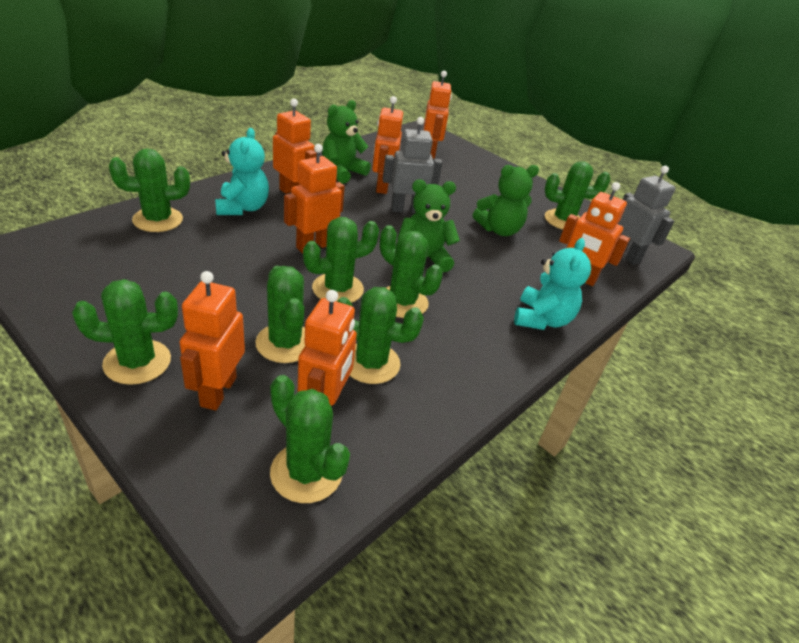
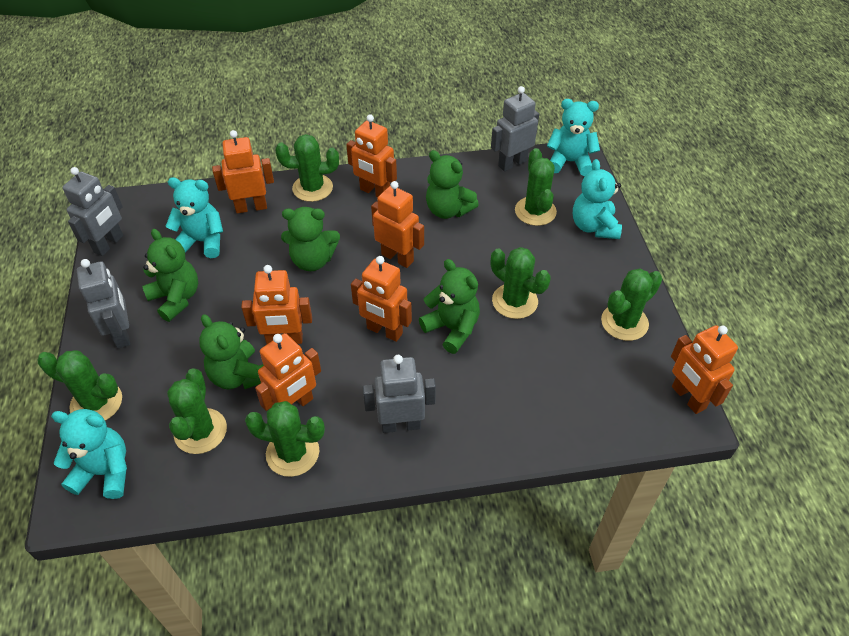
green cactus: [72,279,178,385] [109,148,190,232] [255,266,305,363] [270,375,350,503] [303,217,379,303] [337,287,424,384] [380,225,443,318] [545,161,610,230] = 8 -> [38,350,122,420] [167,368,227,454] [245,401,325,477] [275,134,339,202] [491,247,551,319] [515,148,557,226] [601,268,662,341] = 7
green teddy bear: [322,100,371,184] [397,179,460,272] [473,165,539,236] = 3 -> [142,229,198,322] [199,314,264,389] [281,207,340,271] [419,259,480,354] [426,150,479,219] = 5
grey robot: [383,117,442,213] [618,166,675,265] = 2 -> [62,167,123,256] [77,259,130,349] [363,355,436,433] [491,86,539,171] = 4
turquoise teddy bear: [215,128,269,215] [514,238,591,330] = 2 -> [51,409,127,499] [165,177,223,258] [547,99,600,176] [573,159,622,239] = 4

